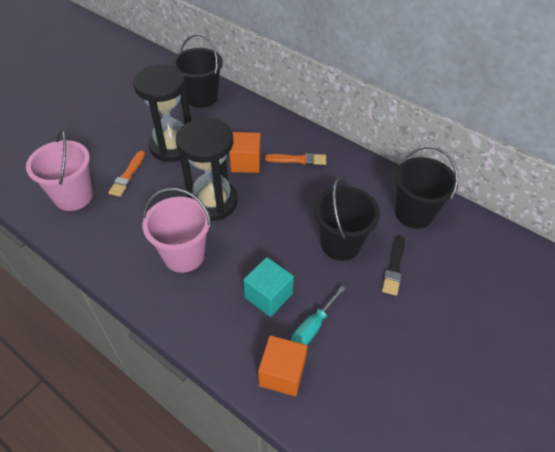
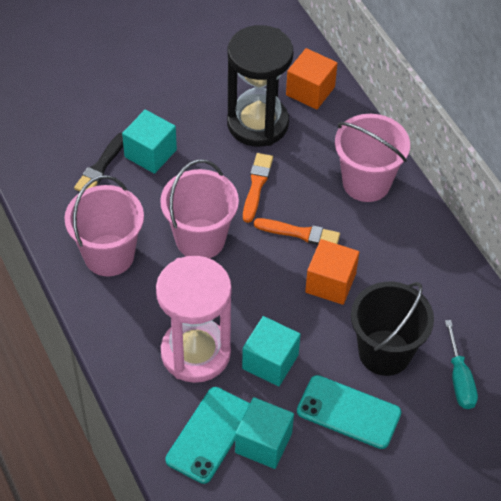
black bucket: [172,34,223,108] [314,177,380,261] [395,146,458,229] = 3 -> [351,282,434,376] = 1
black hourglass: [133,64,191,162] [176,118,238,221] = 2 -> [227,25,293,147] = 1
pink bucket: [26,129,93,211] [142,188,211,273] = 2 -> [65,175,144,276] [160,159,239,259] [335,114,410,202] = 3
pink hourglass: none = 0 -> [156,256,232,383] = 1
turquoise cube: [243,257,294,317] = 1 -> [122,110,177,174] [235,397,294,469] [242,316,301,386] = 3
turquoise phone: none = 0 -> [165,387,250,484] [297,375,401,449] = 2

